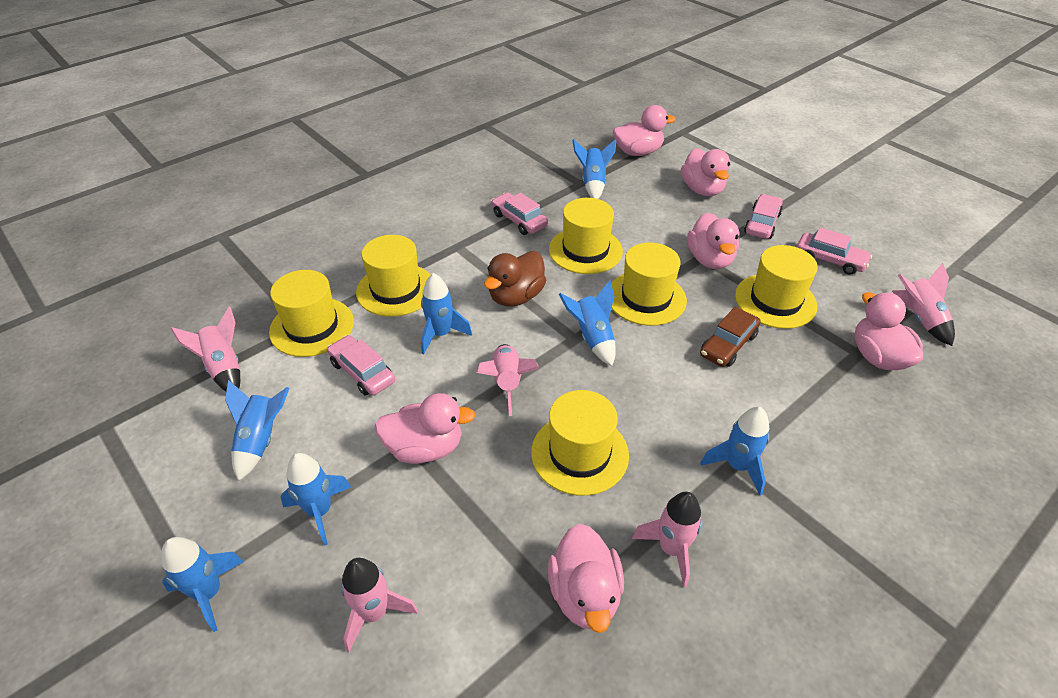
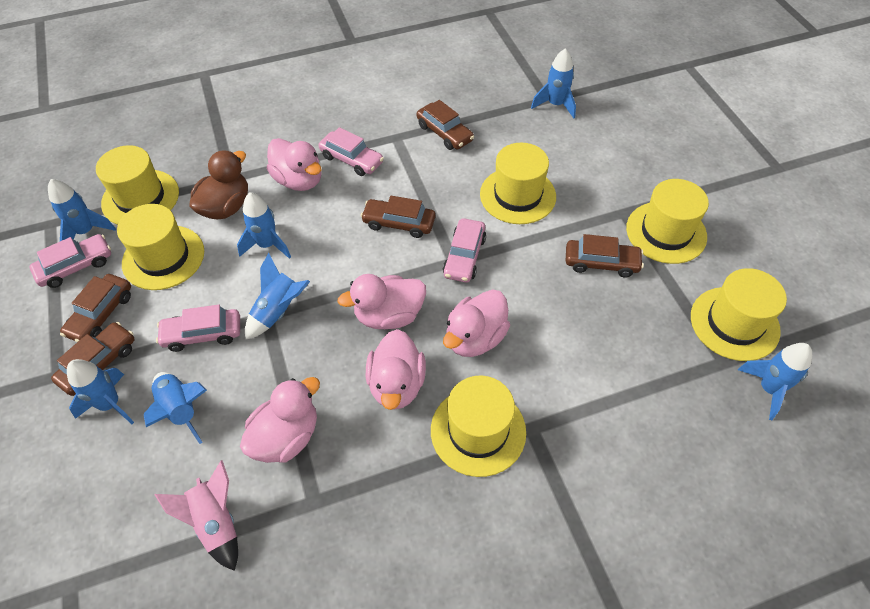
brown car: [700,307,761,367] = 1 -> [51,322,135,396] [60,274,131,342] [360,196,435,238] [416,100,474,150] [566,234,644,278] = 5
pink duck: [374,393,476,464] [548,524,624,633] [613,105,676,156] [681,148,730,196] [687,213,739,269] [855,292,923,370] = 6 -> [240,377,320,463] [267,138,322,191] [337,274,426,329] [366,329,426,410] [443,289,510,357] = 5
pink rocket: [170,307,240,392] [341,558,418,652] [477,344,540,416] [632,492,702,587] [892,263,955,346] = 5 -> [155,460,238,571] = 1

